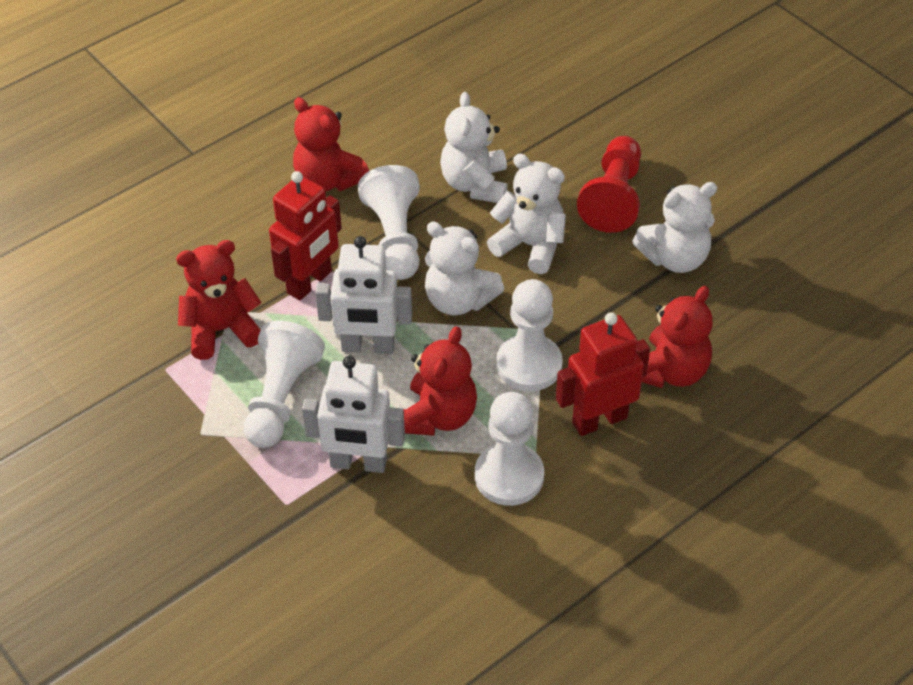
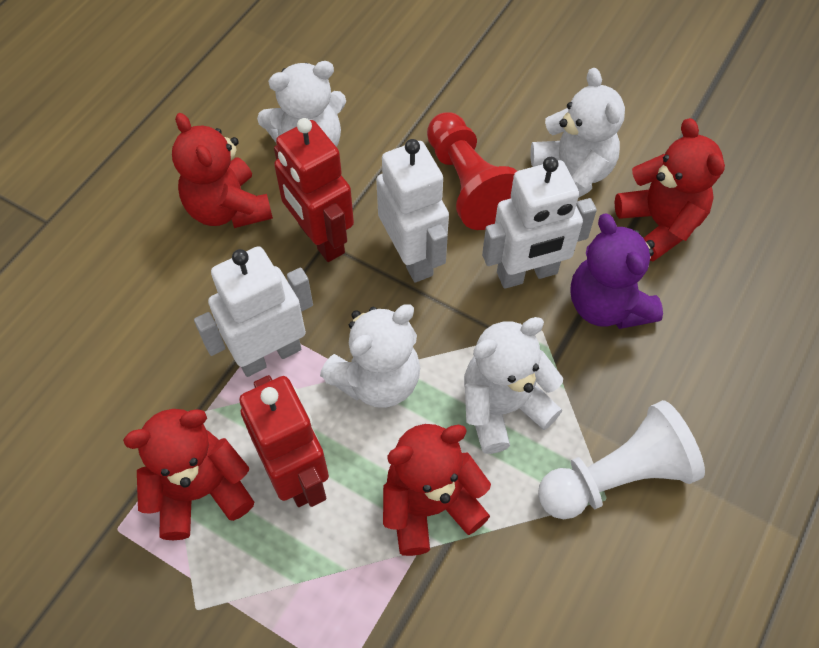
purple teddy bear: none = 0 -> [570,214,663,329] = 1
white pawn: [244,321,325,448] [358,165,420,280] [475,392,544,506] [496,279,563,391] = 4 -> [538,400,705,519] = 1
white robot: [302,356,405,473] [315,236,412,354] = 2 -> [194,246,313,377] [376,139,449,282] [482,157,597,289] = 3

